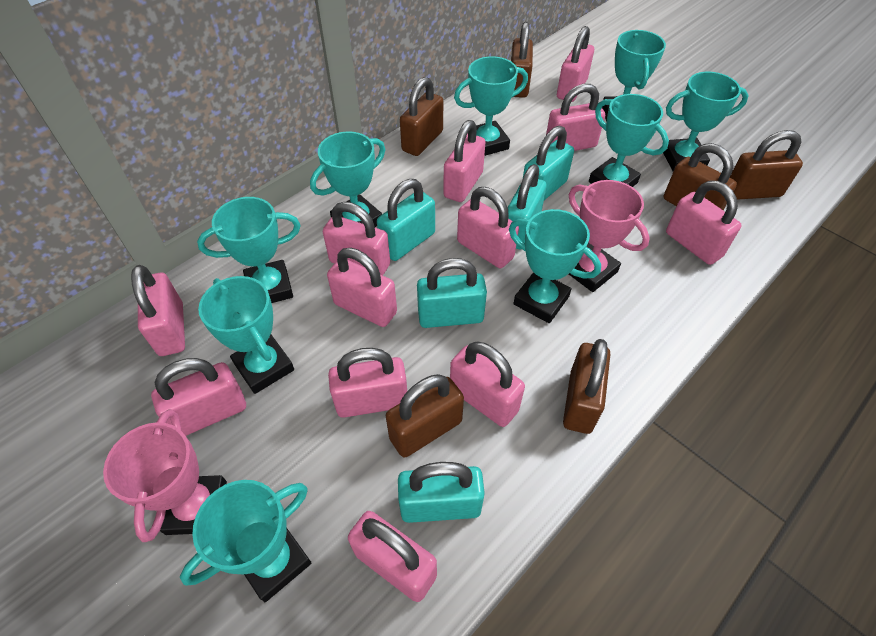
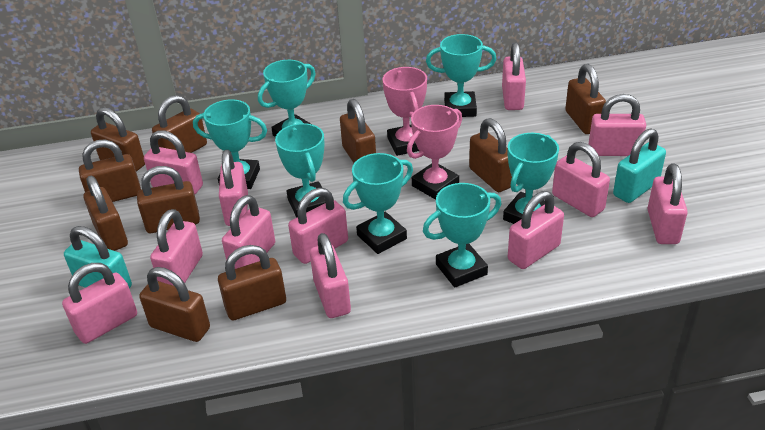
brown padlock: [386,374,464,457] [400,77,443,156] [511,22,533,98] [563,339,611,434] [664,143,737,210] [730,130,803,200] = 6 -> [79,139,141,202] [83,176,128,251] [91,107,145,172] [137,166,200,233] [139,267,210,342] [152,95,207,153] [218,245,286,320] [340,99,376,163] [469,118,512,192] [565,64,606,134] = 10
turquoise padlock: [377,179,435,261] [398,462,485,523] [417,258,487,328] [508,164,547,250] [523,126,574,200] = 5 -> [64,226,132,288] [613,129,666,203] = 2
turquoise trophy: [180,480,311,602] [197,197,301,303] [198,276,294,394] [310,131,385,227] [454,56,528,156] [509,209,601,323] [589,94,669,187] [602,30,666,122] [663,72,749,171] = 9 -> [193,100,267,189] [258,60,316,137] [275,123,325,218] [343,153,413,254] [423,183,501,288] [426,34,497,117] [503,133,559,224] = 7

